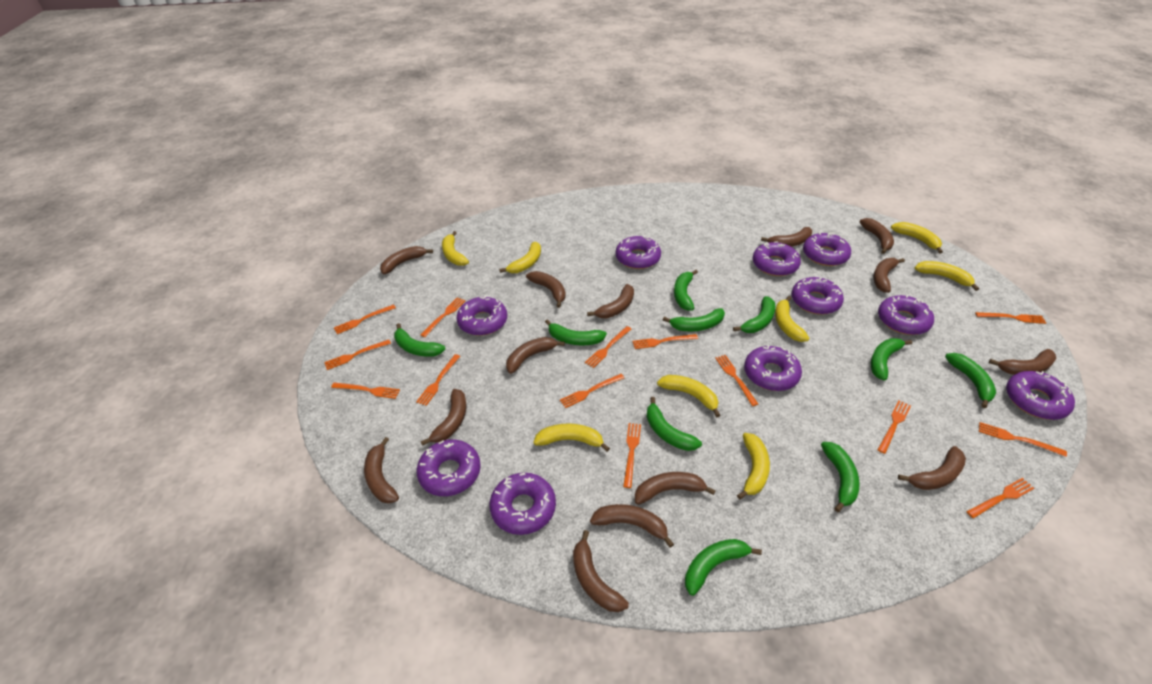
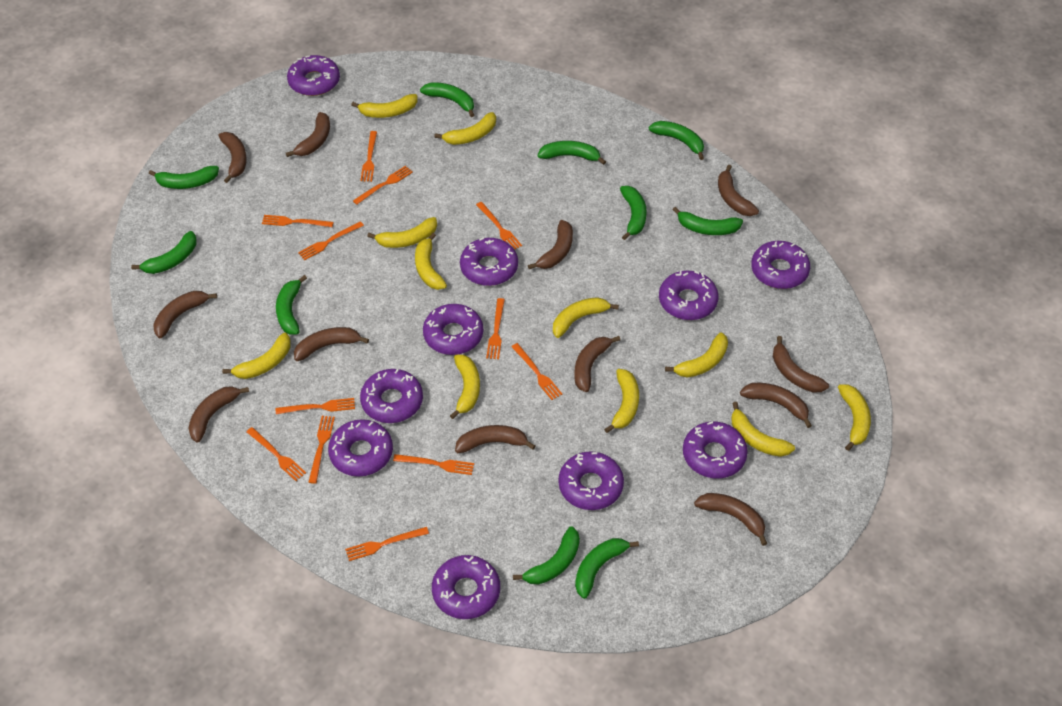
brown banana: [364,437,399,504] [380,246,433,274] [421,389,466,446] [506,337,565,374] [526,271,566,308] [573,530,629,612] [587,284,634,318] [590,504,674,548] [635,472,716,505] [761,227,812,247] [860,218,894,254] [873,258,905,293] [898,446,966,490] [989,349,1056,375] = 14 -> [153,291,217,338] [188,386,249,443] [219,132,247,183] [286,112,330,157] [294,327,369,361] [455,425,535,453] [528,220,573,269] [574,336,620,392] [694,493,767,546] [718,165,759,216] [740,383,812,428] [773,336,829,393] = 12
orange fork: [324,340,391,370] [331,383,400,399] [334,304,396,334] [416,354,460,406] [421,297,465,337] [560,374,624,408] [585,326,631,368] [623,423,641,488] [632,334,698,349] [715,355,758,406] [878,400,911,454] [966,478,1034,518] [975,312,1046,324] [979,422,1067,457] = 14 -> [246,427,306,481] [262,215,333,227] [276,398,355,414] [298,221,364,260] [309,416,335,484] [345,527,429,561] [353,166,413,205] [360,131,377,182] [393,454,474,475] [476,202,522,249] [486,298,505,359] [511,343,562,400] = 12
yellow banana: [442,231,469,266] [499,242,541,273] [534,423,610,452] [657,375,720,417] [737,433,770,500] [775,296,809,342] [891,222,943,254] [915,261,979,291] = 8 -> [222,333,291,379] [351,94,418,118] [367,217,437,248] [415,233,447,290] [434,112,496,145] [450,355,480,419] [553,297,619,338] [604,369,639,433] [665,332,728,377] [731,402,795,457] [838,384,871,451] = 11

